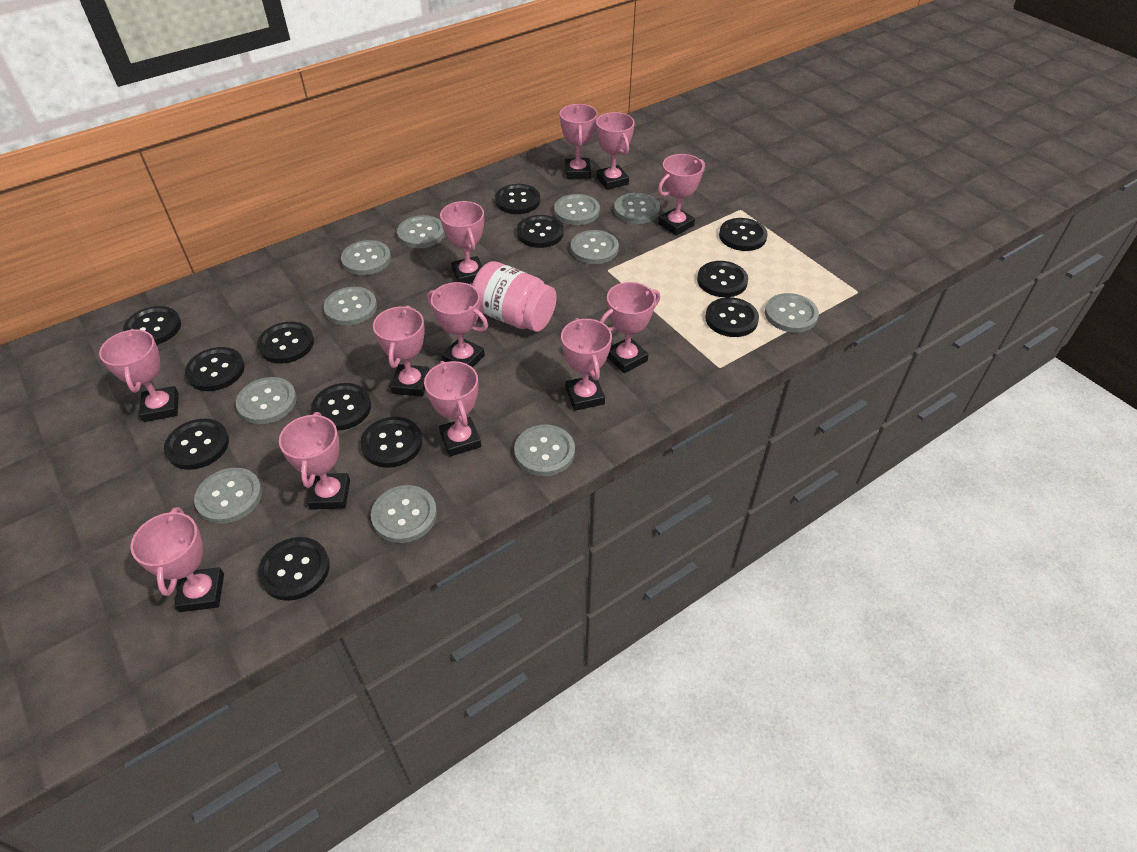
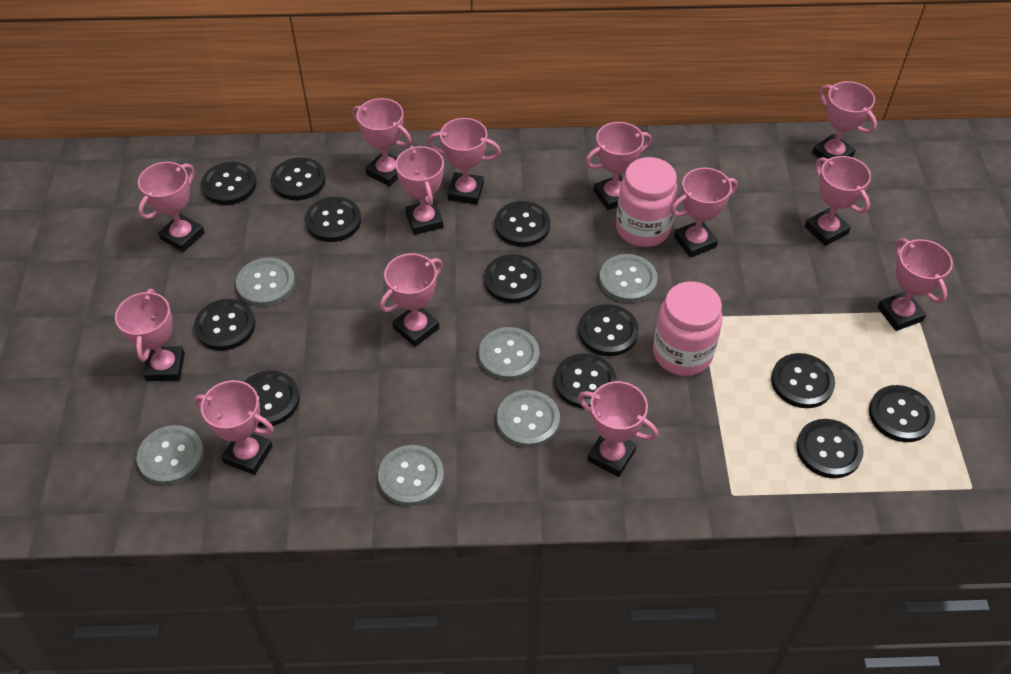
grey button: [194,468,262,524] [236,377,297,424] [323,287,377,326] [341,240,391,275] [371,485,437,543] [397,215,445,248] [514,424,575,476] [554,194,600,225] [571,230,619,264] [614,193,660,224] [765,293,819,333] = 11 -> [137,425,204,485] [236,258,295,307] [378,445,444,506] [479,327,539,381] [497,390,560,448] [599,254,657,303] = 6
pink jar: [472,261,557,332] = 1 -> [616,157,678,247] [653,281,723,376] = 2
pink trophy: [99,329,179,422] [131,507,224,612] [279,412,350,510] [373,305,429,396] [424,361,481,457] [427,282,488,368] [440,201,484,284] [560,104,597,179] [561,318,612,411] [596,112,635,190] [600,282,660,373] [658,154,705,235] = 12 -> [115,289,185,381] [138,162,205,252] [194,380,274,475] [353,98,411,187] [380,253,443,347] [395,146,444,235] [428,118,501,205] [578,381,658,477] [585,122,651,210] [671,168,737,258] [805,156,871,246] [812,81,877,159] [877,238,953,331] = 13

